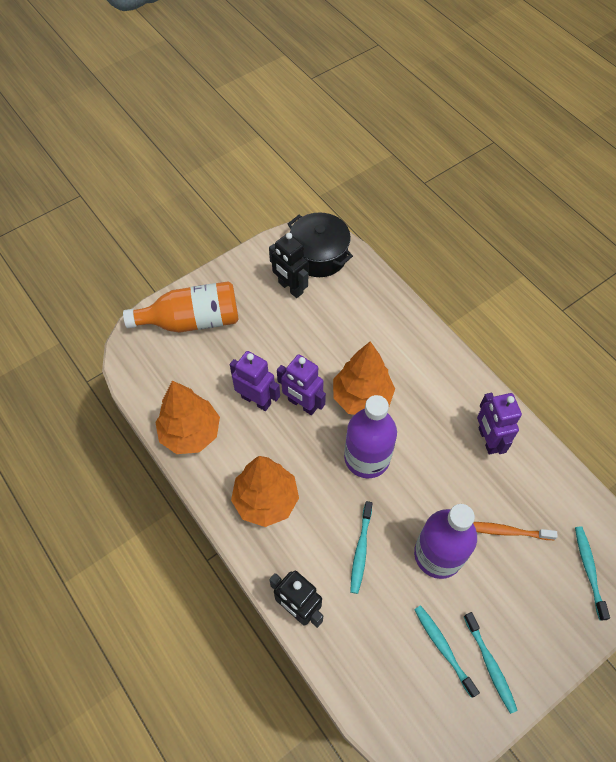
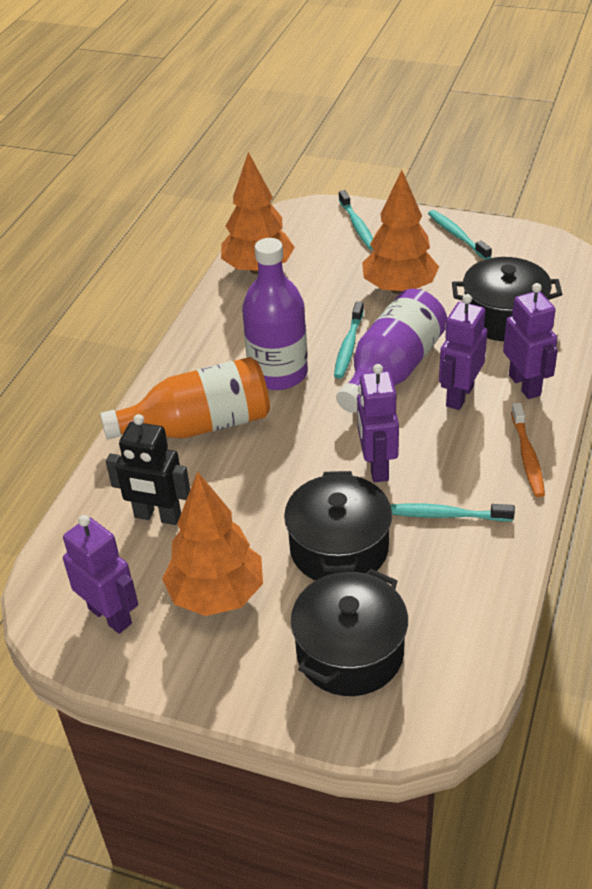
black pot: [288,212,353,277] = 1 -> [284,471,392,581] [291,569,408,696] [452,257,562,341] = 3
black robot: [269,233,309,298] [269,571,323,628] = 2 -> [106,414,190,525] = 1
purple robot: [230,351,280,411] [277,354,326,415] [477,393,522,455] = 3 -> [63,515,138,634] [357,364,399,482] [439,294,487,410] [503,283,558,399] = 4

